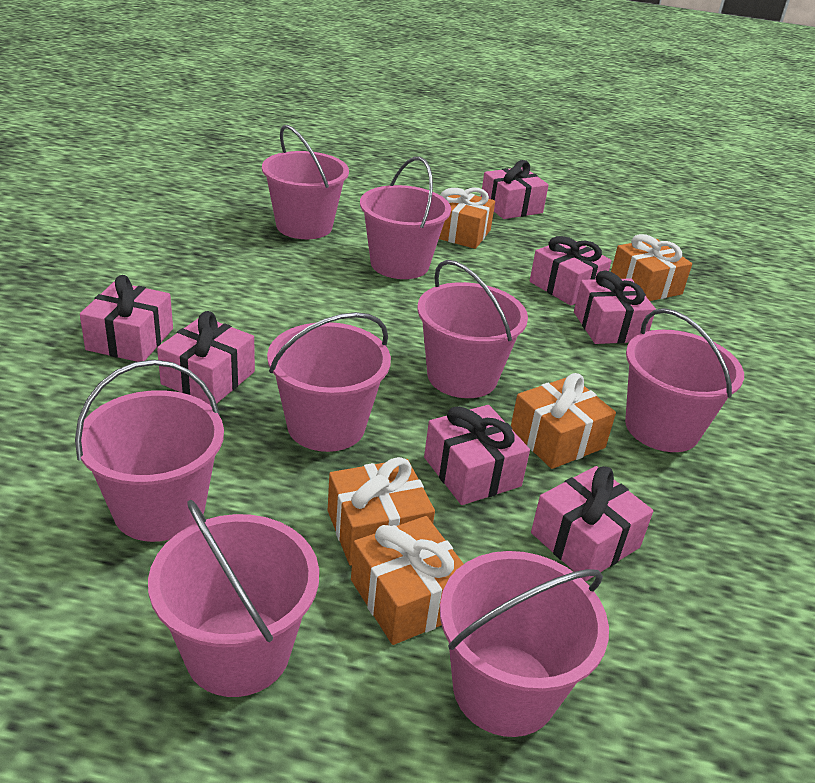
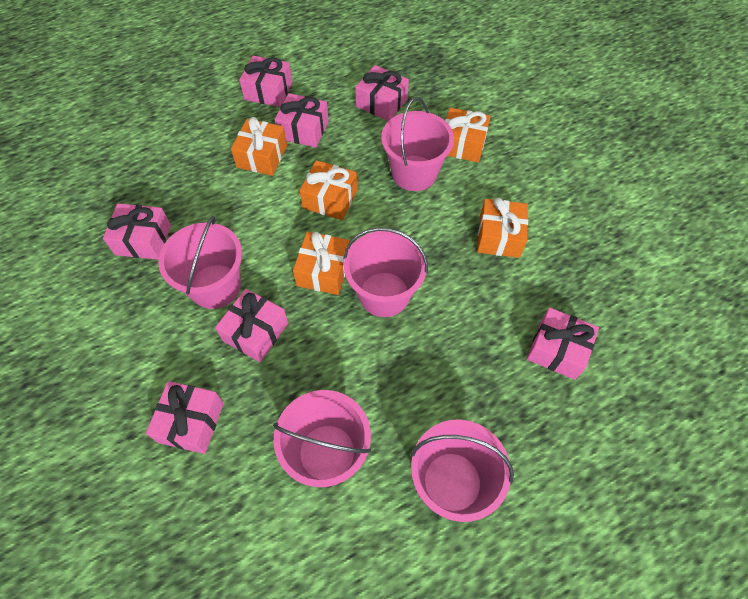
pink bucket: [75,360,224,542] [148,500,319,697] [262,125,349,239] [267,312,391,452] [360,157,451,279] [417,260,528,398] [440,551,609,737] [625,308,744,452] = 8 -> [158,216,242,309] [273,390,371,487] [343,227,428,317] [381,97,454,191] [410,419,514,522] = 5

